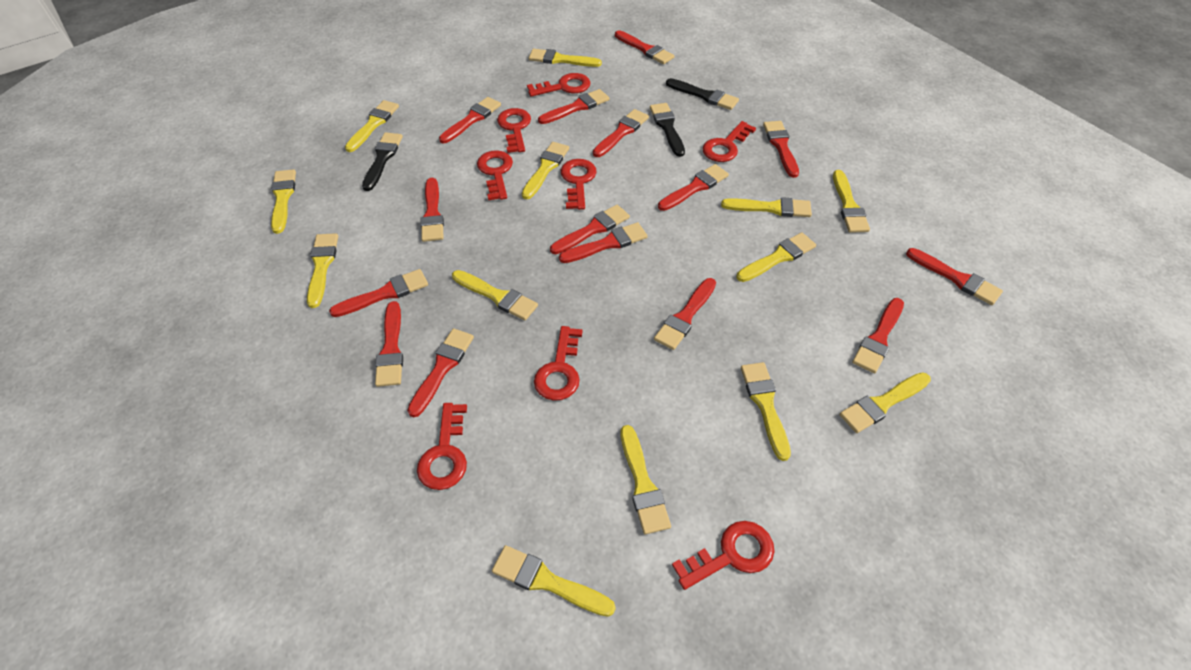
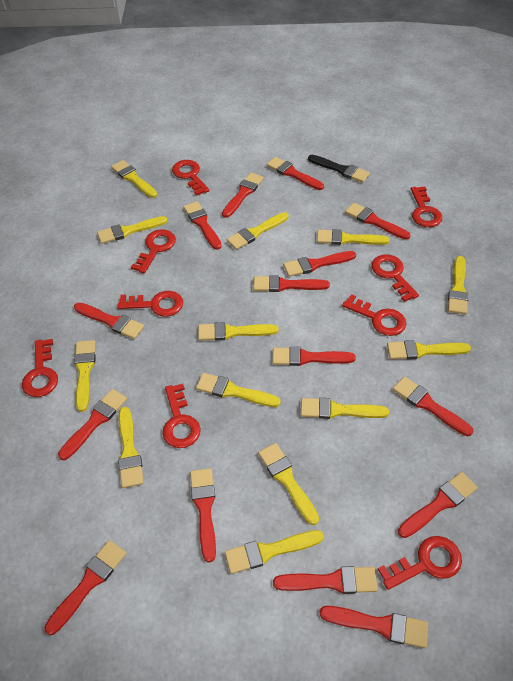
black brush: [362,132,403,191] [650,103,685,157] [666,78,739,110] = 3 -> [308,155,370,183] = 1
red key: [417,403,467,490] [477,150,513,200] [497,108,531,153] [527,73,591,97] [534,326,582,401] [561,159,597,210] [672,521,775,590] [702,121,756,162] = 8 -> [22,339,58,397] [118,291,183,317] [131,229,176,274] [163,384,201,448] [172,160,210,196] [342,294,406,336] [371,254,419,302] [378,536,462,590] [411,186,442,227] = 9

